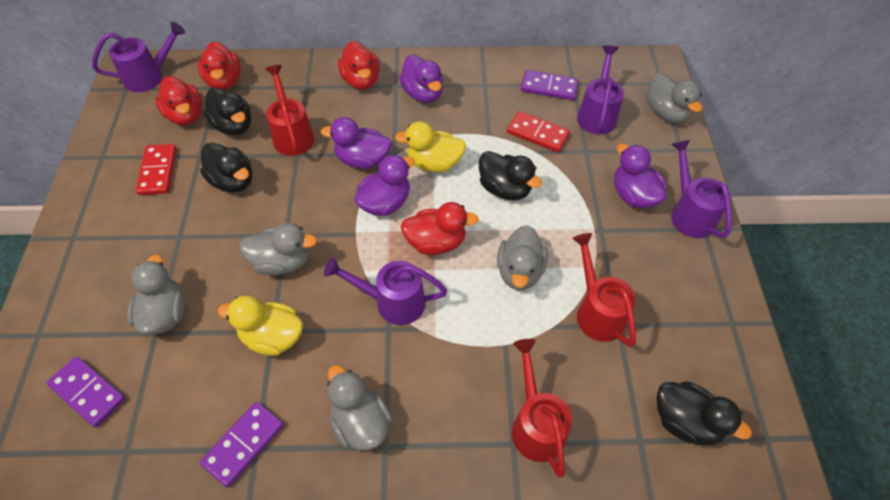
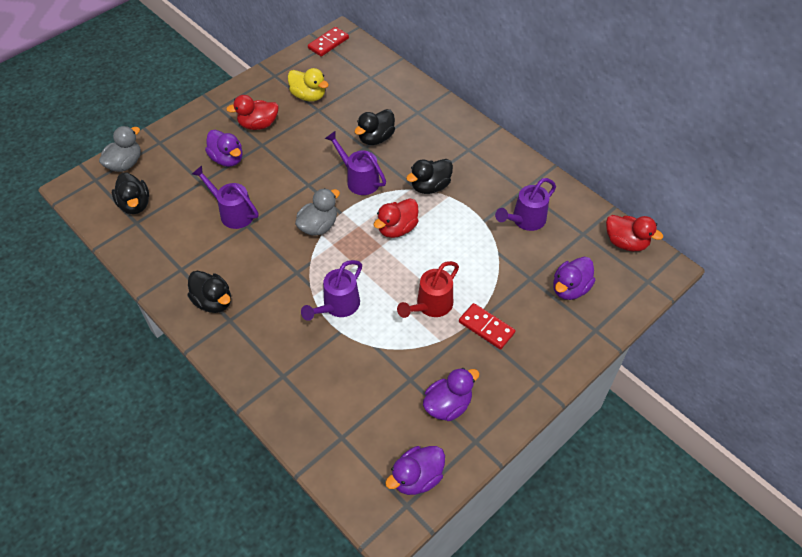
grey duck: [127,255,185,335] [239,223,317,276] [327,365,392,451] [497,225,548,290] [647,73,702,123] = 5 -> [99,126,141,172] [295,188,340,236] = 2
purple domino: [47,356,126,427] [200,402,284,488] [521,70,579,101] = 3 -> none = 0
red duck: [155,76,202,125] [198,41,241,90] [338,41,380,90] [401,202,479,255] = 4 -> [226,95,279,130] [374,198,419,238] [606,215,663,251] = 3
red watering can: [265,65,314,156] [512,339,572,477] [572,233,636,347] = 3 -> [397,261,459,318] = 1
yellow duck: [218,296,303,356] [395,122,466,172] = 2 -> [288,68,329,102] = 1

